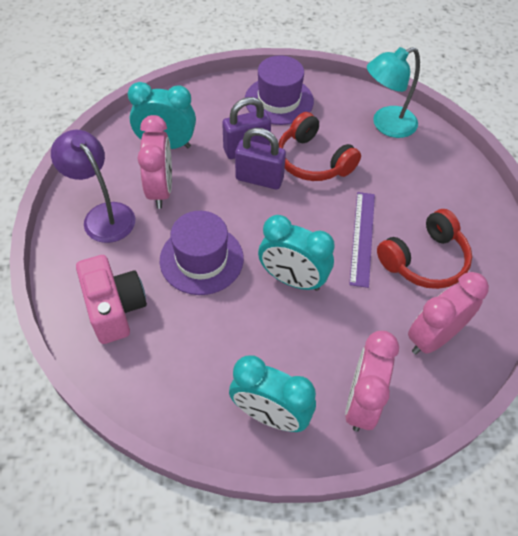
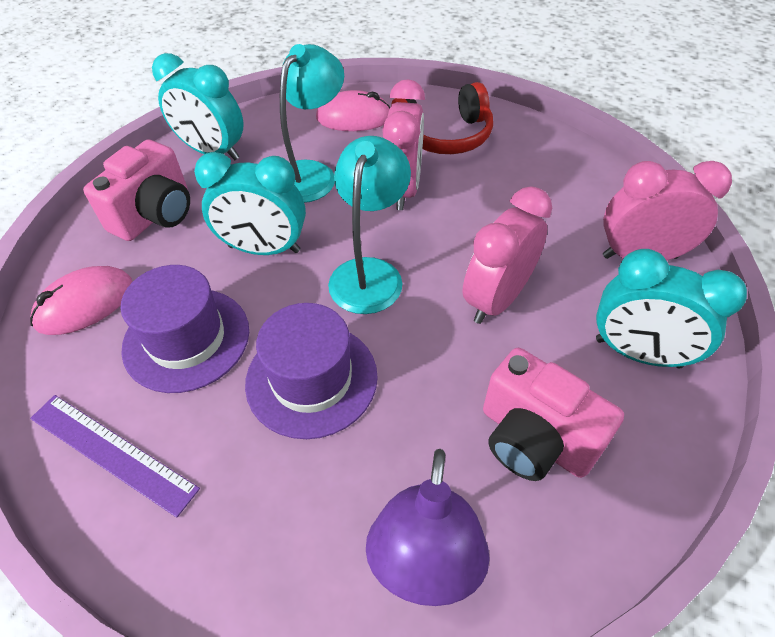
pink camera: [76,255,147,344] = 1 -> [83,139,190,241] [483,348,624,481] = 2
pink mouse: none = 0 -> [30,266,133,335] [316,90,390,131] = 2
purple padlock: [222,97,271,159] [235,128,286,189] = 2 -> none = 0
red headphones: [279,112,361,181] [377,209,472,289] = 2 -> [391,82,493,154] = 1
turquoise lamp: [367,47,420,138] = 1 -> [280,44,344,203] [328,136,411,314] = 2

